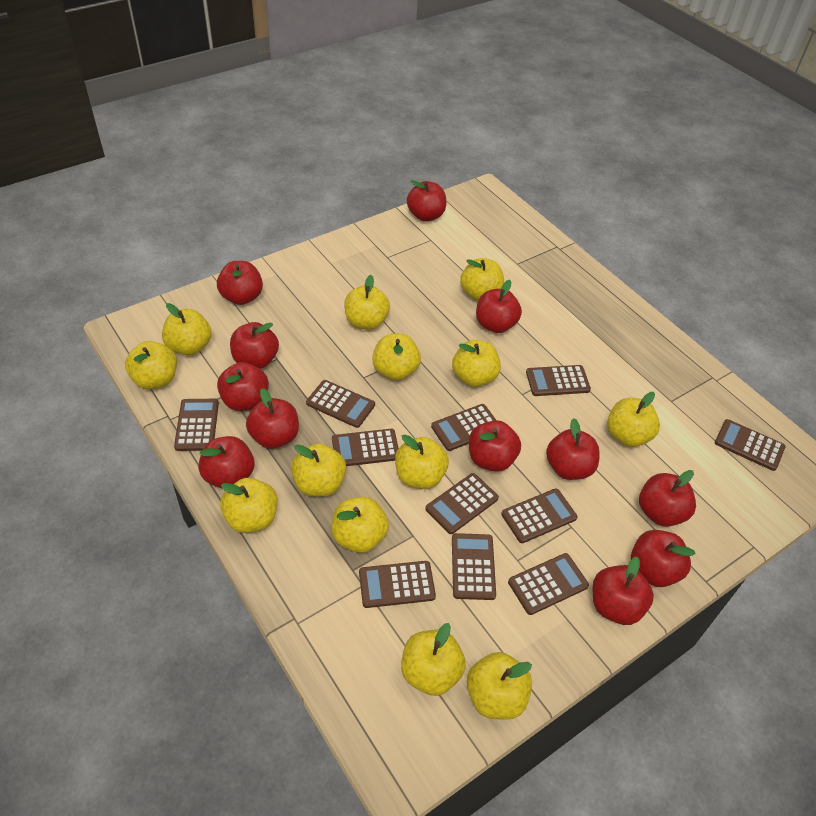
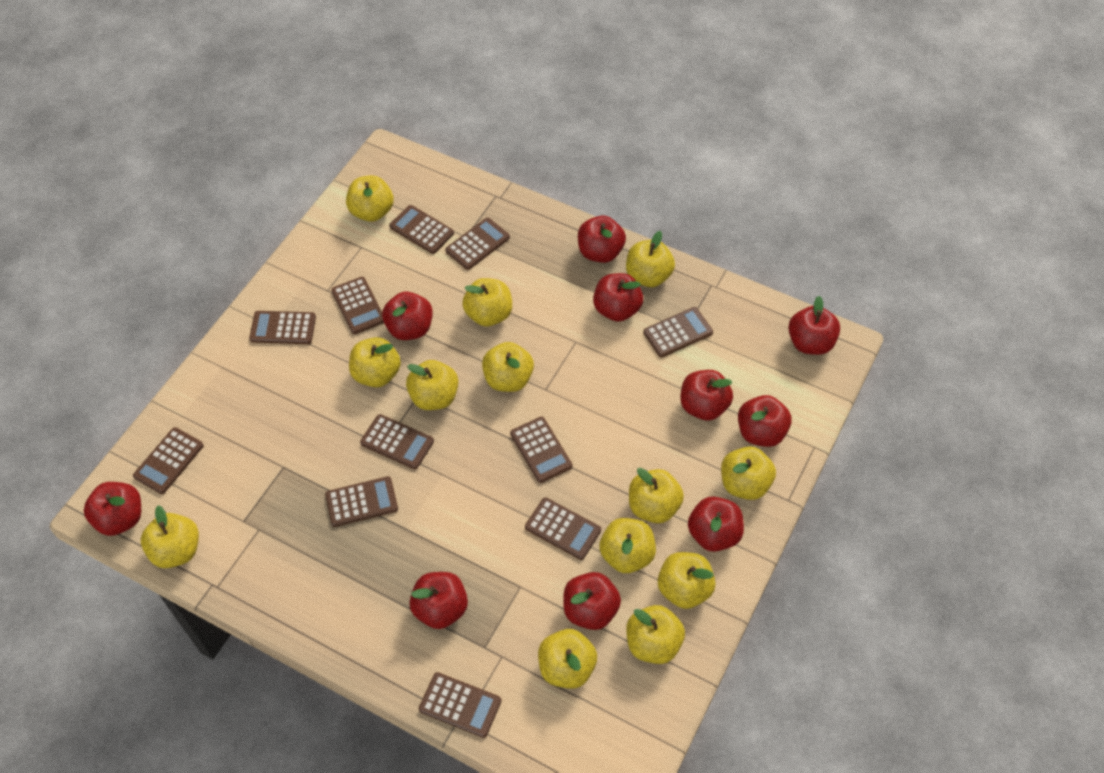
red apple: [199,436,254,488] [217,261,263,305] [217,362,269,411] [230,322,279,369] [246,388,299,449] [407,180,446,221] [469,420,521,472] [476,280,522,333] [546,418,600,480] [593,557,654,625] [631,530,695,587] [639,470,696,527] = 12 -> [84,482,141,536] [382,292,433,340] [410,572,468,629] [563,572,621,630] [578,216,626,263] [593,273,643,322] [681,370,733,421] [688,496,744,552] [738,395,792,447] [788,296,840,355] = 10

